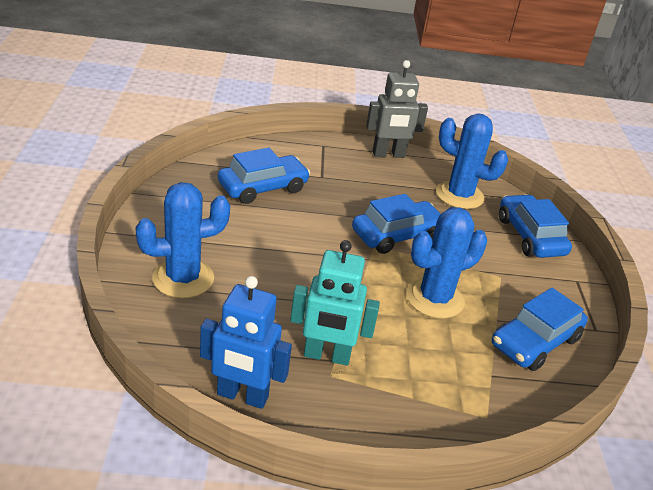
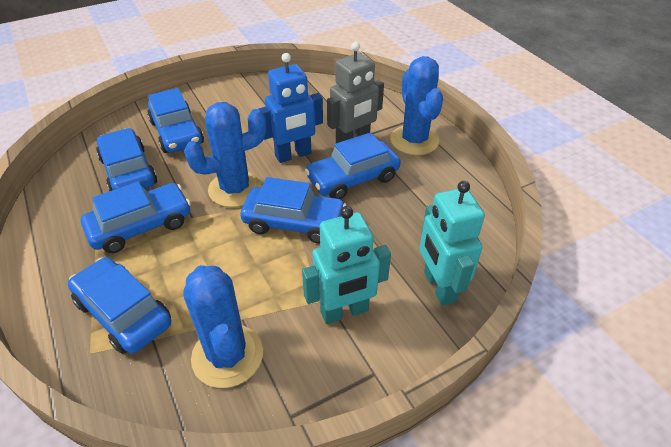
blue car: [218,148,310,204] [352,194,440,254] [492,288,588,371] [499,194,572,258] = 4 -> [68,257,171,354] [81,182,191,253] [96,128,157,191] [147,88,204,153] [241,177,346,243] [305,132,401,199] = 6
turquoise robot: [290,240,380,366] = 1 -> [302,206,391,324] [419,181,485,306] = 2

